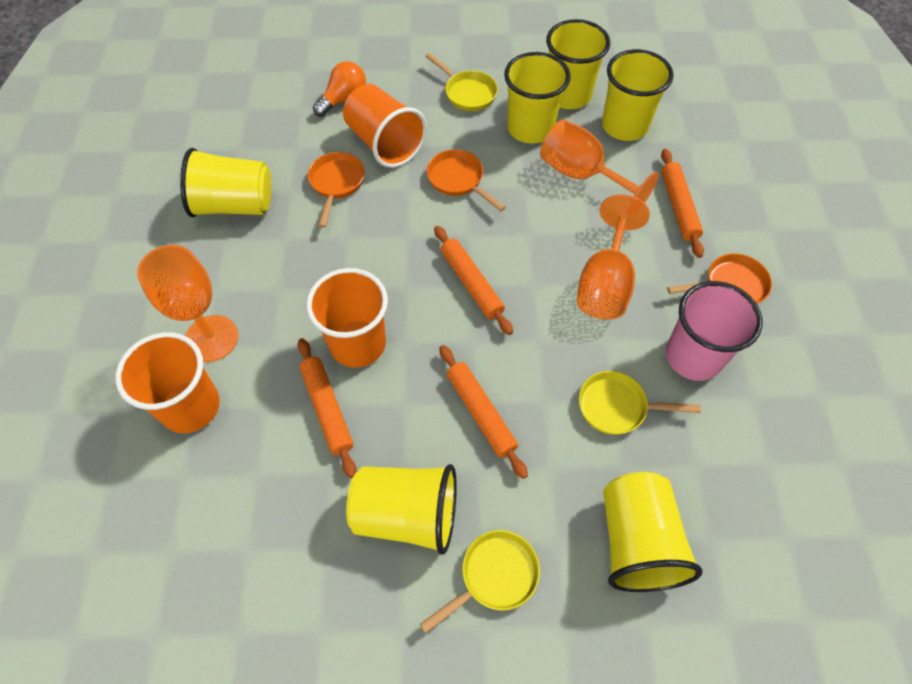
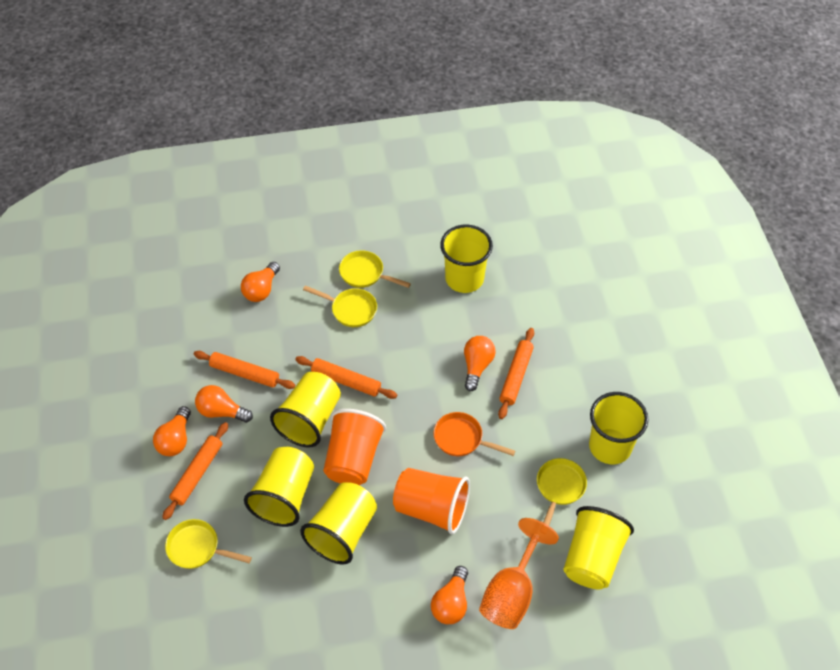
orange cup: [115,332,220,433] [306,268,388,368] [343,84,427,168] = 3 -> [323,409,386,485] [393,468,470,534] = 2
orange goblet: [137,245,238,362] [540,119,659,203] [577,194,650,320] = 3 -> [479,518,559,629] = 1
orange light bulb: [313,61,366,117] = 1 -> [153,406,191,456] [195,385,253,423] [241,262,280,302] [431,566,468,624] [464,336,496,391] = 5
orange pan: [308,152,365,228] [427,149,506,211] [667,253,772,304] = 3 -> [434,412,515,456] = 1
pink cup: [666,281,763,381] = 1 -> none = 0
yellow pan: [420,530,540,634] [425,52,498,111] [579,371,701,435] = 3 -> [165,519,252,569] [303,286,377,327] [339,250,411,288] [537,458,587,526] = 4

